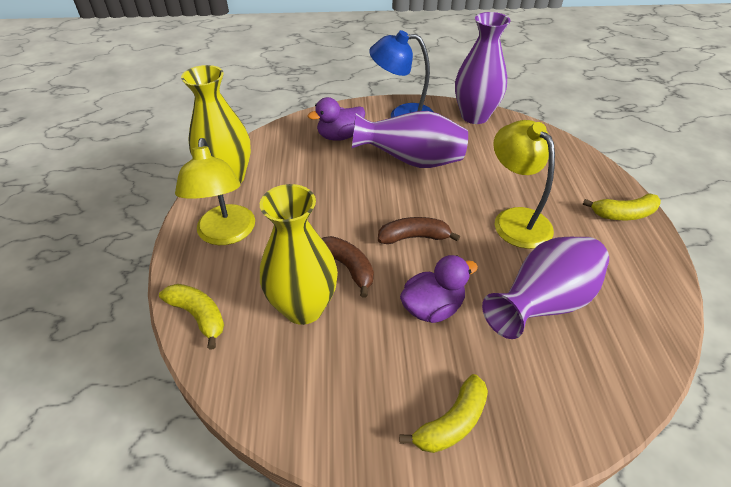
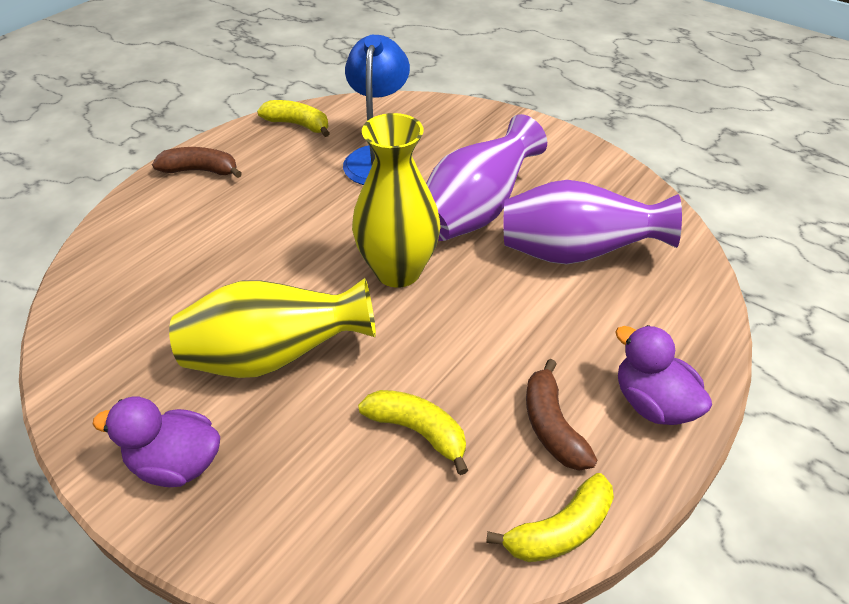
purple vase: [352,111,468,168] [455,12,511,124] [482,237,609,339] = 3 -> [426,114,547,241] [504,180,682,264] = 2
yellow lamp: [175,138,255,245] [493,120,555,249] = 2 -> none = 0

